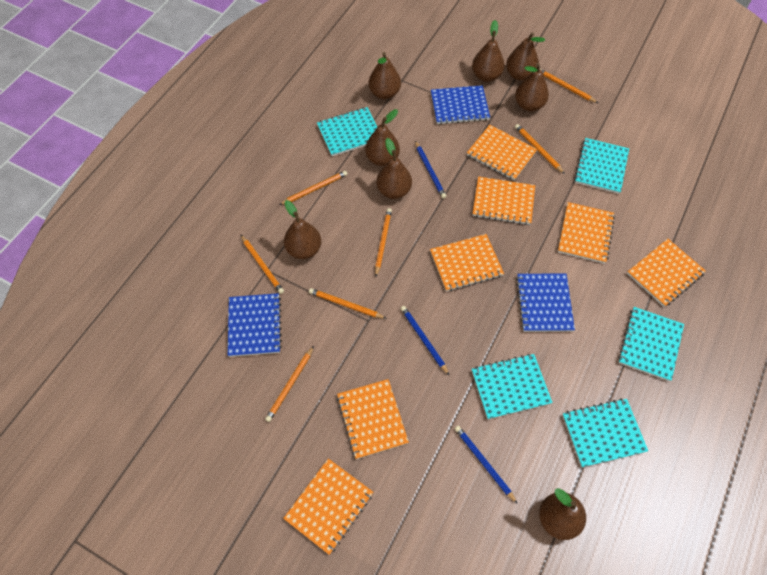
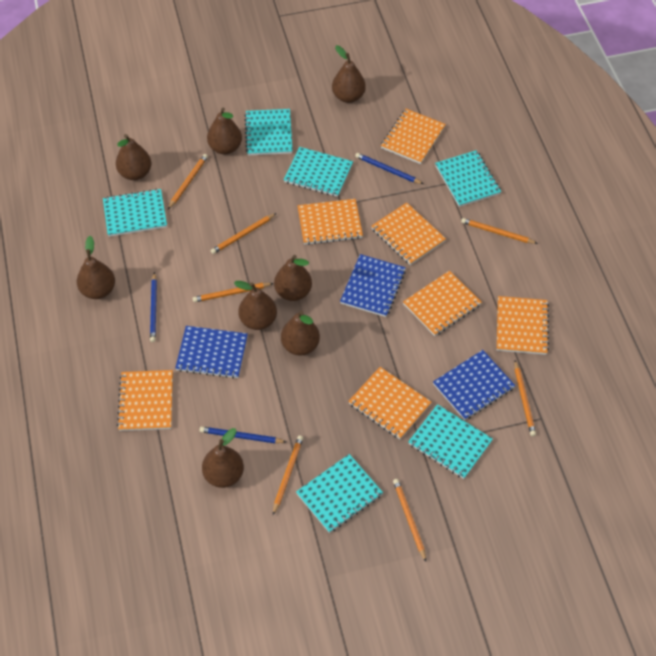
turquoise notebook: [317,107,377,156] [472,354,553,419] [562,399,648,468] [574,138,629,194] [618,307,684,381] = 5 -> [103,189,167,237] [244,109,293,156] [284,147,353,197] [296,454,383,533] [408,404,493,479] [435,150,501,207] = 6

